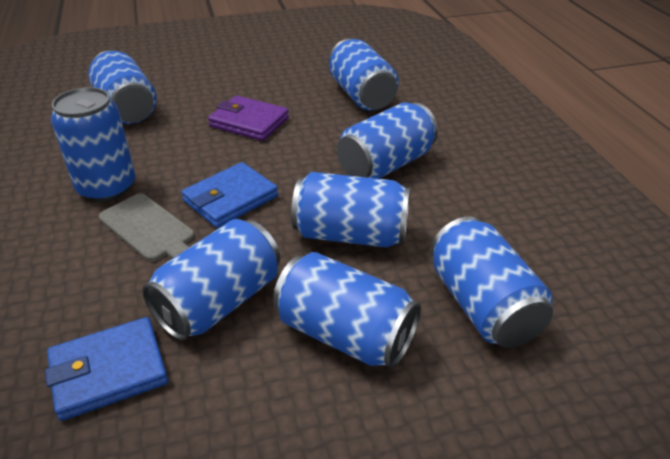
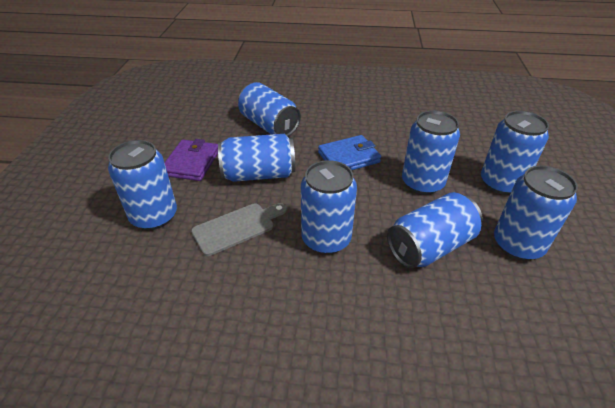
blue wallet: [45,317,168,421] [181,162,278,228] = 2 -> [318,135,381,170] = 1

